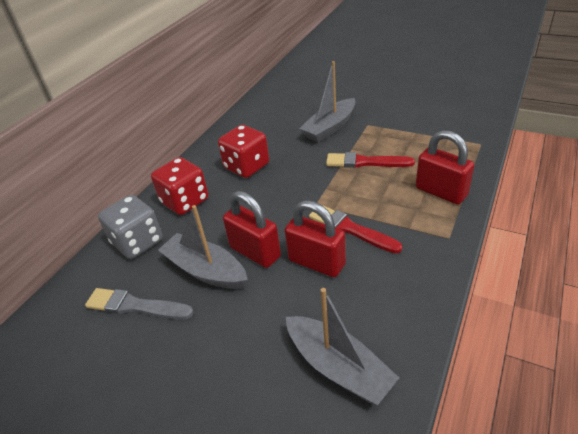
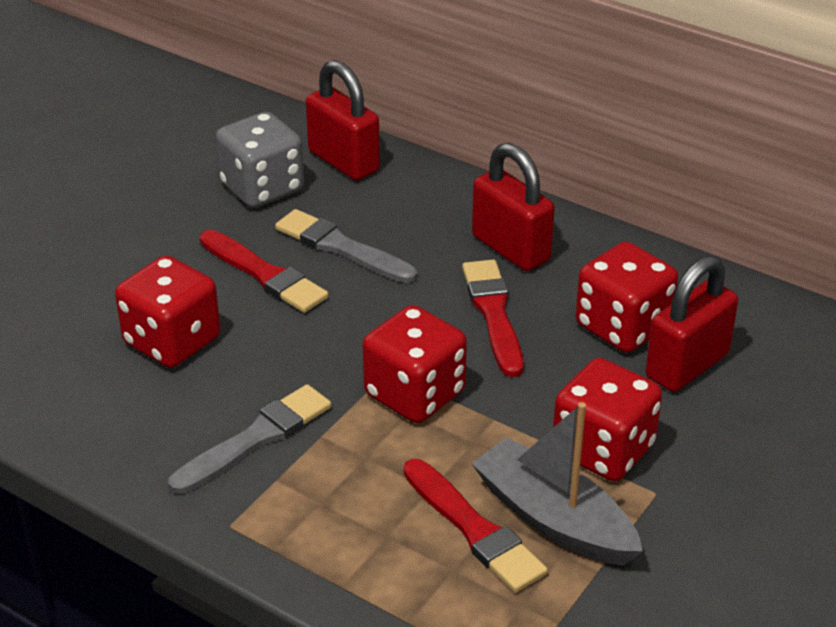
grey boat: [158,205,248,289] [286,288,399,405] [299,61,355,142] = 3 -> [472,402,643,566] = 1
grey brush: [85,288,194,320] = 1 -> [168,384,331,494] [275,209,417,283] = 2
red brush: [309,205,402,253] [326,152,415,168] = 2 -> [200,230,328,313] [403,459,548,592] [462,259,524,377] = 3
red dice: [151,157,208,215] [218,125,269,178] = 2 -> [115,255,220,368] [363,305,467,423] [553,358,662,481] [575,242,678,353] = 4

